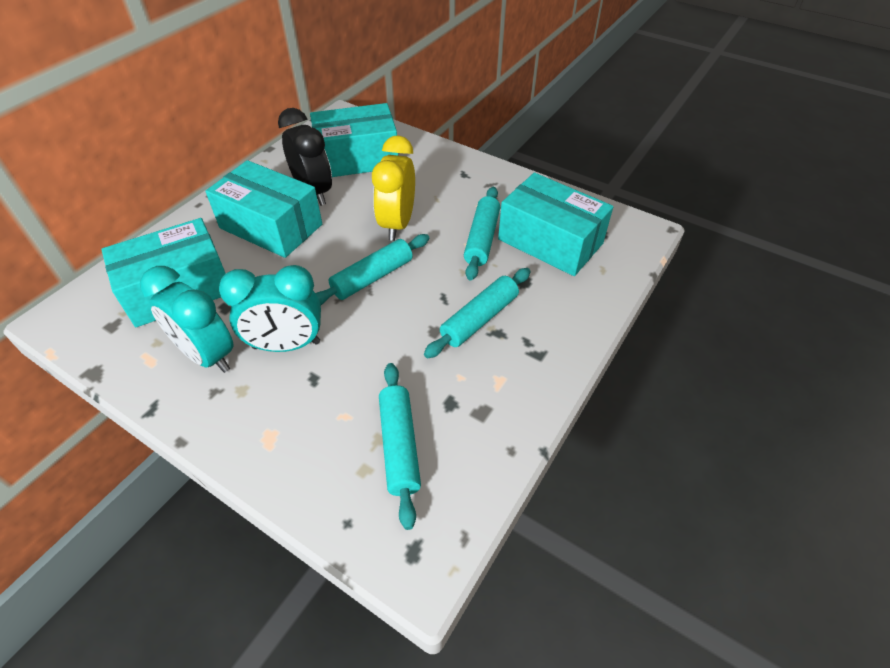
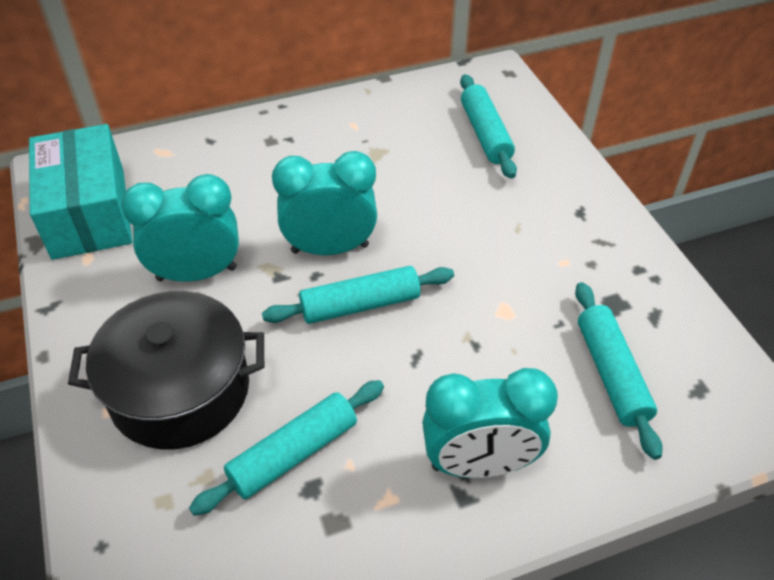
black clock: [278,108,332,206] = 1 -> none = 0
black pot: none = 0 -> [68,291,264,450] = 1
turquoise box: [101,218,226,327] [205,160,322,258] [310,103,399,177] [498,173,613,276] = 4 -> [29,124,132,260] = 1
turquoise clock: [140,266,234,373] [219,265,321,352] = 2 -> [121,174,239,282] [272,151,377,255] [422,368,558,478] = 3
yellow clock: [372,135,415,241] = 1 -> none = 0

